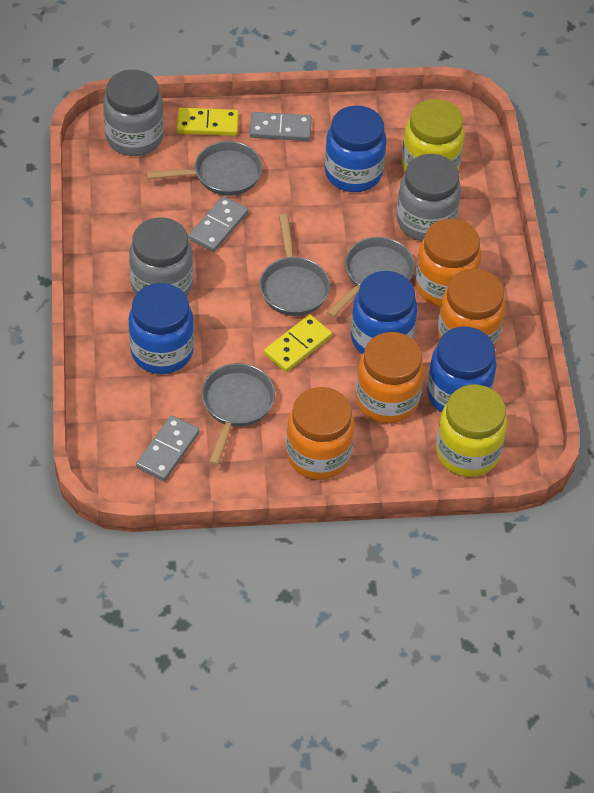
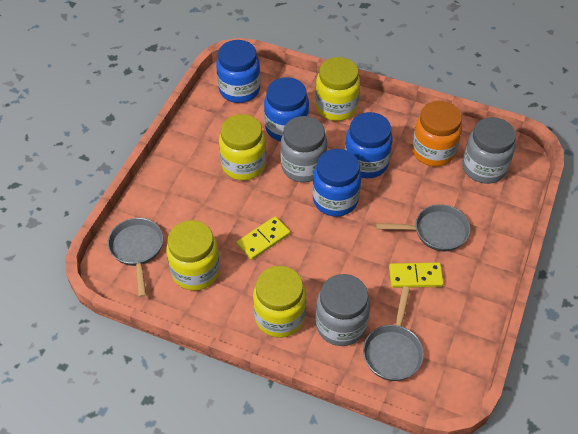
grey domino: [136,415,199,481] [188,196,248,252] [250,112,312,141] = 3 -> none = 0
grey pan: [146,141,262,196] [201,363,275,466] [260,214,330,316] [327,237,415,318] = 4 -> [108,218,163,297] [363,286,424,381] [376,204,470,251] = 3
orange jar: [286,387,355,480] [356,332,424,424] [415,219,482,307] [437,269,505,348] = 4 -> [412,101,462,167] = 1
yellow jar: [402,99,465,172] [436,384,507,477] = 2 -> [166,220,220,291] [219,114,266,180] [253,266,306,338] [315,57,360,121] = 4

